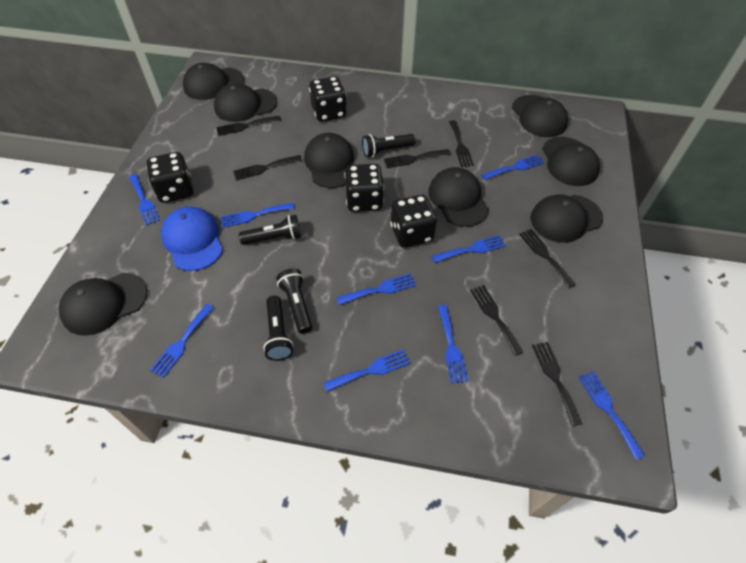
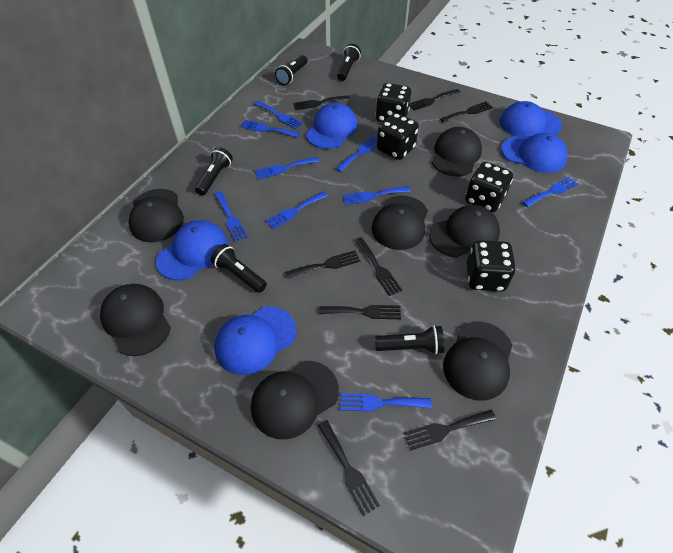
black cap: [59,273,147,336] [183,63,244,100] [214,83,277,122] [304,133,354,188] [428,167,489,227] [512,95,568,137] [530,194,603,243] [542,137,600,186] = 8 -> [100,284,171,356] [129,189,184,242] [251,361,339,439] [372,196,428,250] [429,205,500,257] [432,127,482,177] [443,322,513,401] = 7
black flashlight: [239,215,301,245] [263,296,294,361] [276,268,312,334] [362,134,416,157] = 4 -> [195,147,233,195] [211,244,267,293] [275,55,307,85] [337,44,361,81] [375,325,444,354] = 5
black fork: [216,116,281,136] [233,155,302,180] [384,149,451,168] [449,120,474,167] [470,285,523,356] [519,229,576,288] [532,342,582,426] = 7 -> [285,250,360,279] [293,95,351,110] [318,420,380,516] [320,305,401,319] [355,237,402,296] [404,410,496,451] [410,89,460,111] [440,101,493,123] = 8
blue cap: [161,207,223,271] = 1 -> [156,220,228,281] [214,306,297,375] [306,103,358,149] [500,101,562,138] [501,133,568,173] = 5

